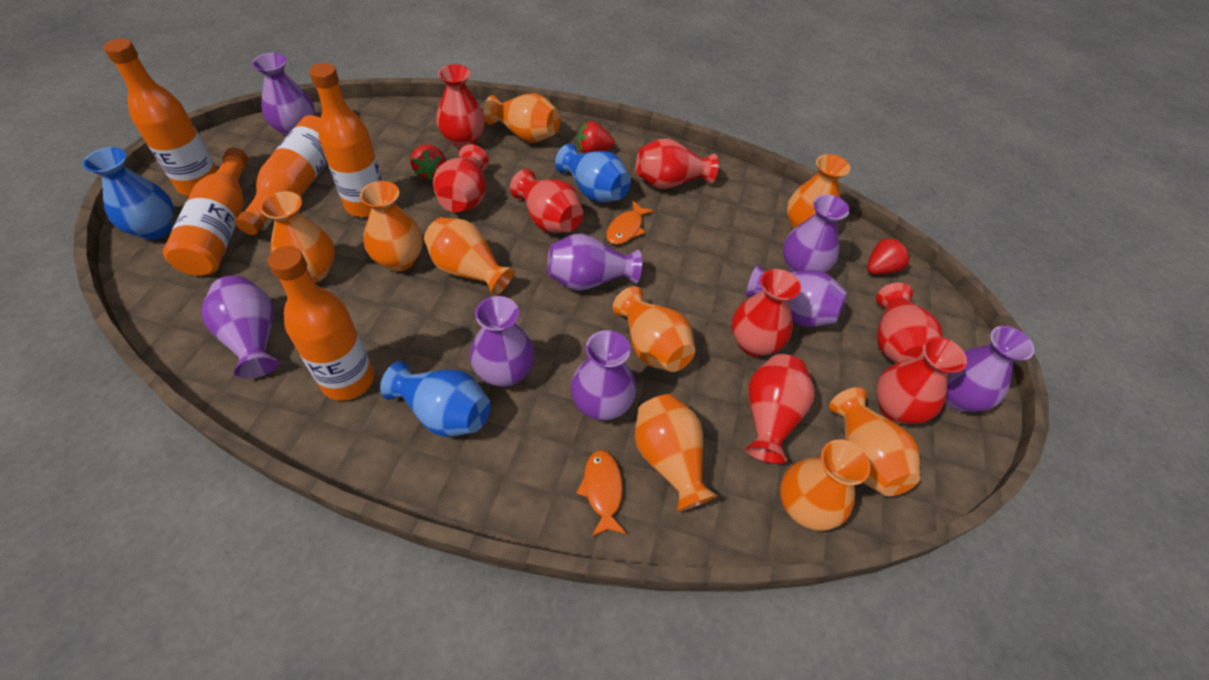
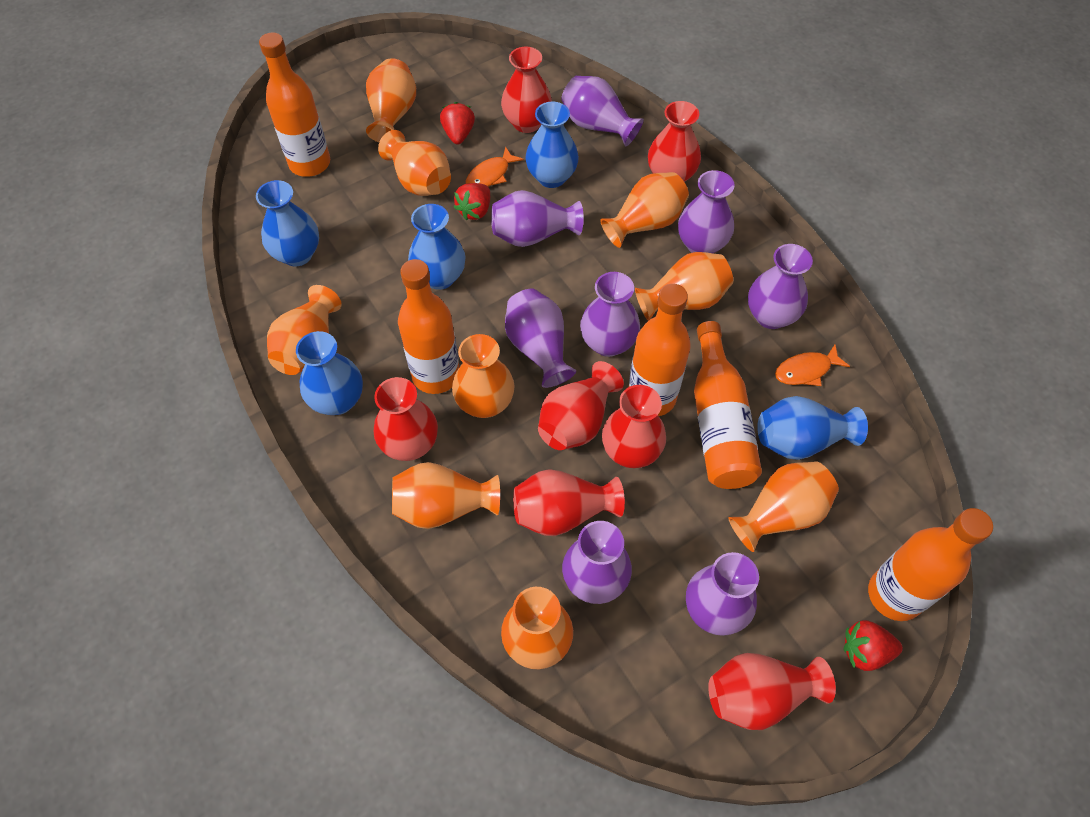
blue vase: [83,147,174,240] [380,361,491,437] [555,144,631,203] = 3 -> [256,180,319,266] [296,331,363,415] [408,204,466,290] [525,102,579,188] [757,396,868,460] = 5
red vase: [433,144,489,212] [436,64,485,149] [510,169,583,233] [636,138,719,189] [732,269,801,357] [745,354,815,464] [876,282,943,363] [876,337,967,424] = 8 -> [373,377,438,461] [501,47,552,133] [513,469,625,536] [538,361,624,450] [602,385,666,468] [648,101,701,182] [708,653,836,730] = 7

